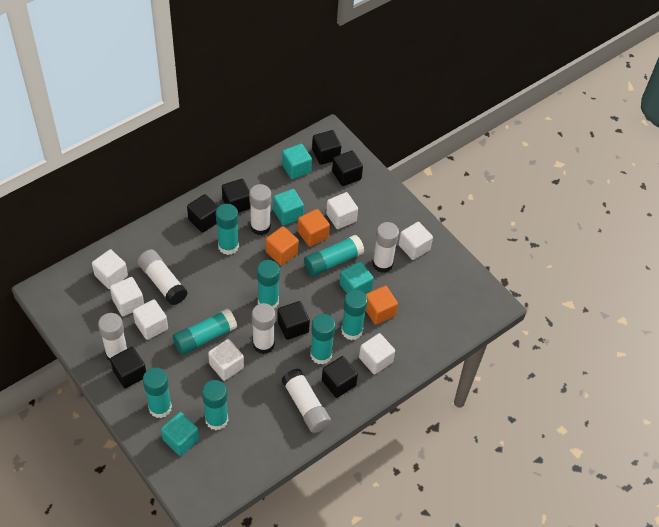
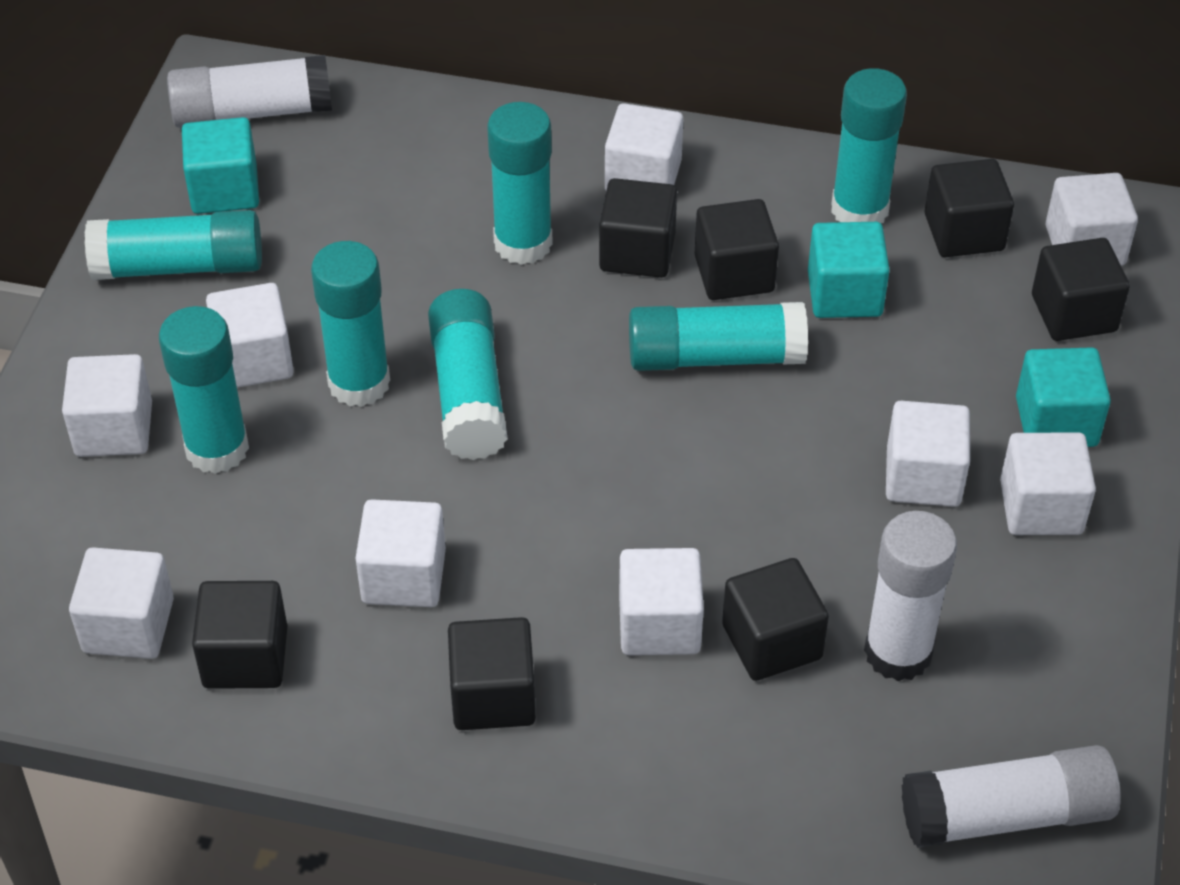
orange cube: [266,226,299,265] [298,209,330,247] [366,286,398,325] = 3 -> none = 0
turquoise cube: [161,412,199,456] [273,189,304,225] [282,144,312,179] [340,261,374,294] = 4 -> [182,117,259,214] [808,222,890,318] [1016,347,1111,447] = 3
turquoise glue stick: [143,367,172,418] [173,308,237,355] [202,380,228,430] [216,204,239,255] [257,260,280,309] [304,235,364,276] [310,314,336,365] [341,290,368,340] = 8 -> [85,210,262,280] [159,306,249,474] [311,241,390,407] [428,289,508,460] [487,102,553,265] [629,302,808,371] [831,68,907,223] = 7
white cube: [92,249,128,289] [110,277,144,316] [133,299,168,340] [208,339,244,381] [326,192,358,229] [359,333,395,374] [399,222,433,260] = 7 -> [62,354,152,457] [69,547,174,659] [206,283,294,387] [355,499,446,607] [605,103,683,191] [619,548,704,655] [886,401,970,507] [1000,432,1096,535] [1046,173,1138,266] = 9
white glue stick: [98,313,128,362] [137,250,187,305] [249,184,271,235] [252,303,275,354] [281,368,331,433] [372,222,399,273] = 6 -> [167,55,332,128] [864,511,957,681] [902,745,1121,848] = 3

